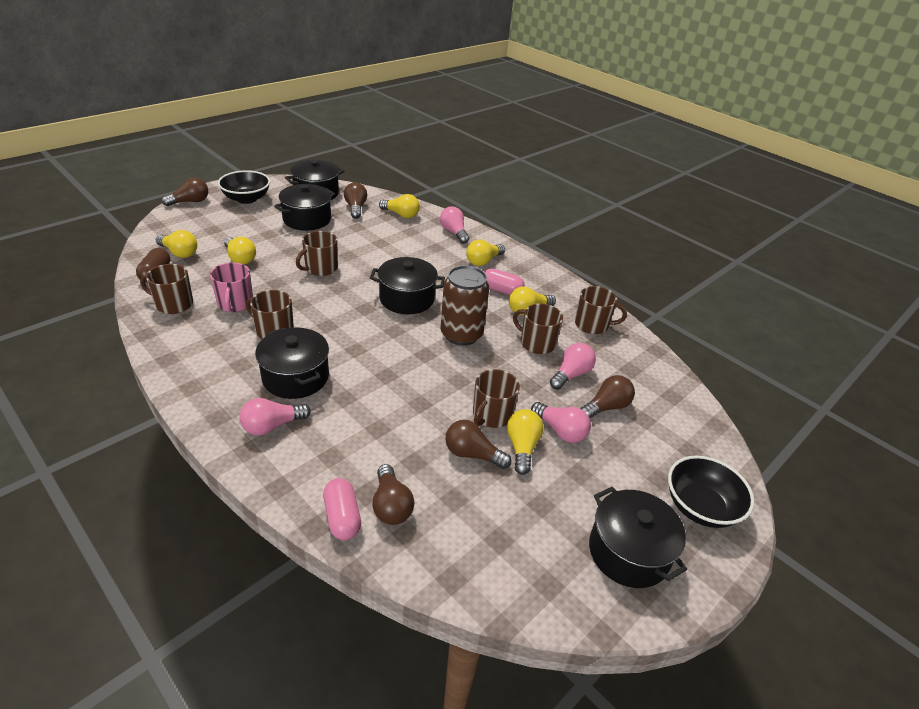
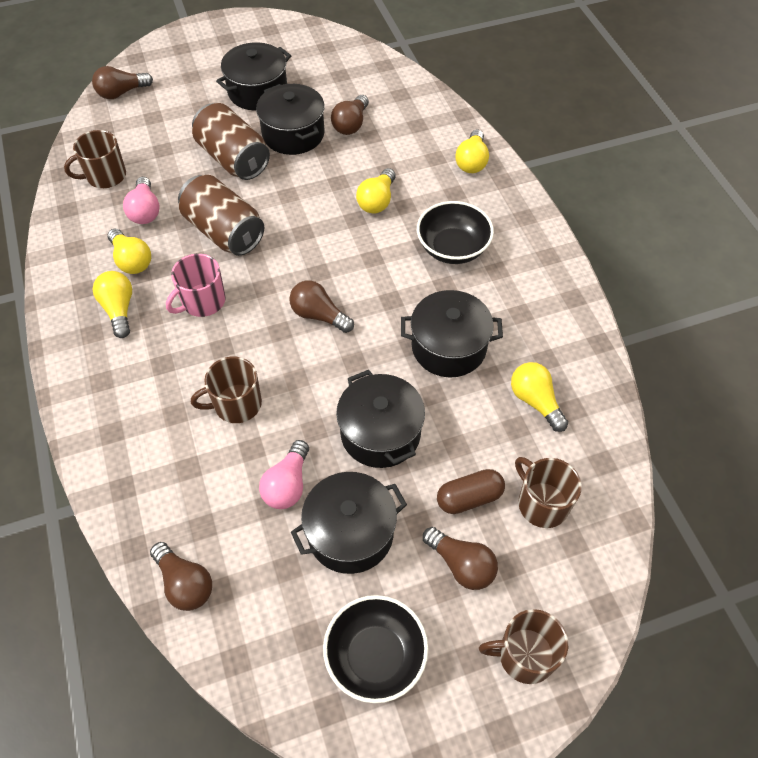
brown can: [441,265,489,346] = 1 -> [178,175,264,256] [192,103,270,180] = 2
brown mug: [140,264,193,314] [246,290,294,339] [296,231,338,276] [473,369,520,428] [513,304,563,354] [575,286,627,334] = 6 -> [64,130,126,188] [191,356,262,423] [479,609,568,684] [515,457,582,528] = 4
pink capsule: [323,478,361,540] [485,269,525,295] = 2 -> none = 0
pink light bulb: [239,398,311,435] [440,206,469,244] [531,402,591,443] [550,343,596,390] = 4 -> [123,177,160,224] [259,440,309,509] = 2
yellow light bulb: [156,230,197,258] [224,237,256,264] [379,194,420,218] [466,240,505,266] [507,409,543,475] [509,287,556,315] = 6 -> [93,271,132,338] [107,229,151,274] [356,168,396,213] [455,129,489,173] [511,362,568,432] = 5

